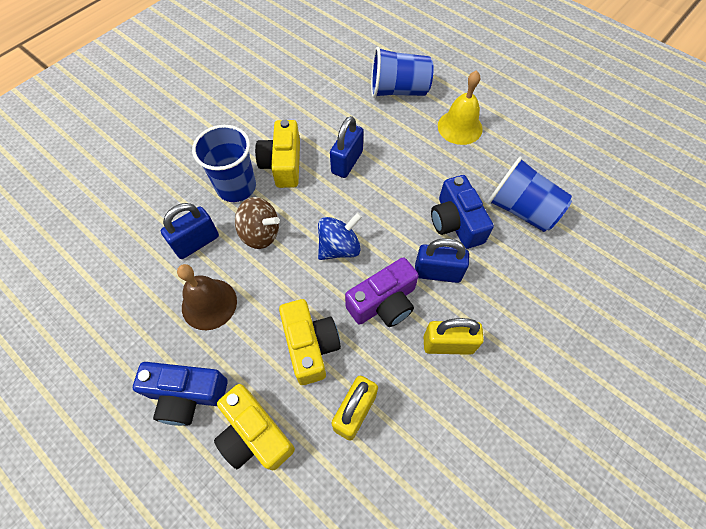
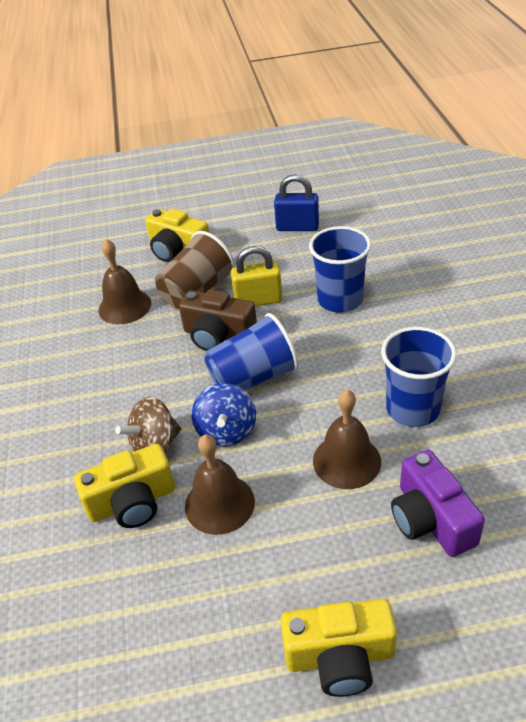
blue camera: [133,362,228,426] [431,175,494,249] = 2 -> none = 0
blue padlock: [161,203,219,259] [330,116,363,178] [415,238,469,283] = 3 -> [274,174,319,231] = 1
brown bell: [177,264,237,330] = 1 -> [99,239,151,324] [185,434,255,535] [313,390,381,489] = 3
brown camera: none = 0 -> [179,290,257,351] = 1
brown cup: none = 0 -> [155,231,235,309] = 1
yellow bell: [438,70,483,145] = 1 -> none = 0
yellow padlock: [331,376,378,441] [424,318,484,355] = 2 -> [231,246,282,306] = 1

